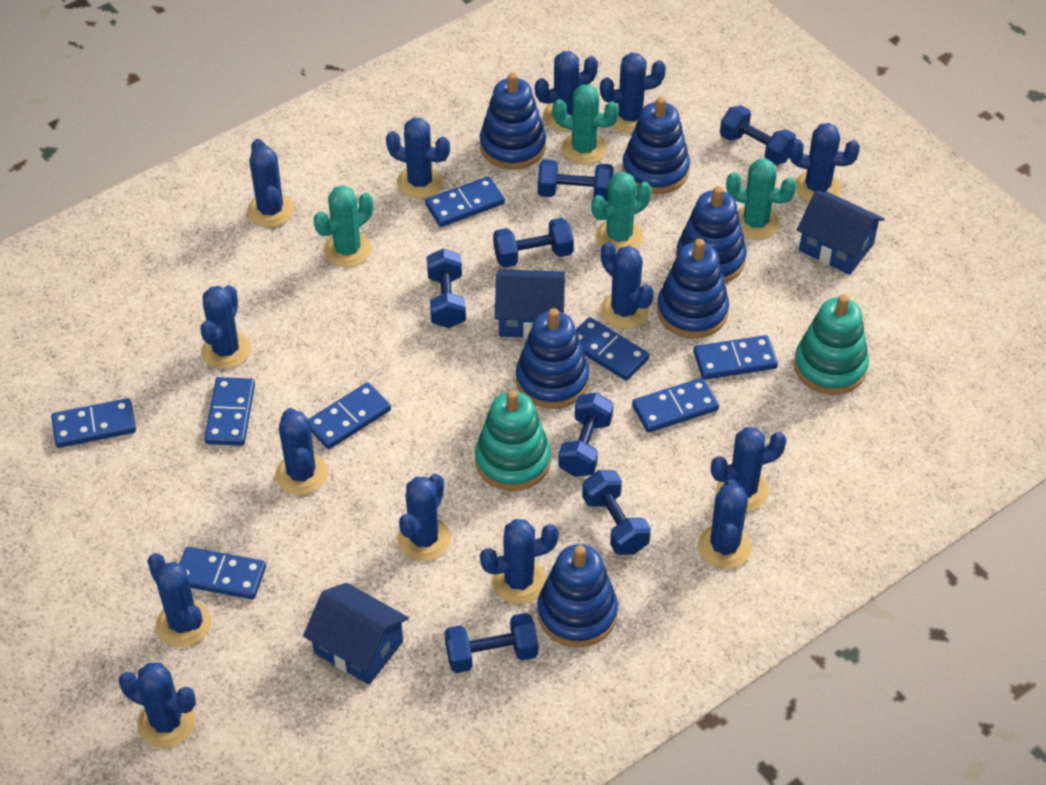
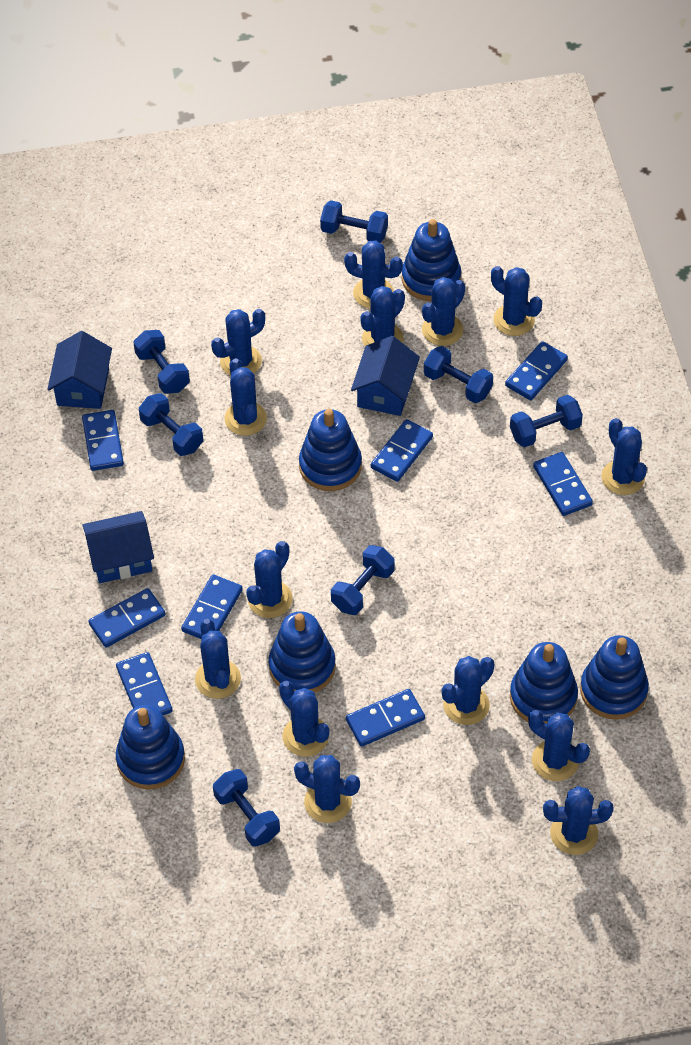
turquoise cactus: [314,185,373,267] [553,84,619,165] [591,172,651,253] [726,158,796,240] = 4 -> none = 0
turquoise stacking toy: [475,390,551,491] [794,295,869,395] = 2 -> none = 0

